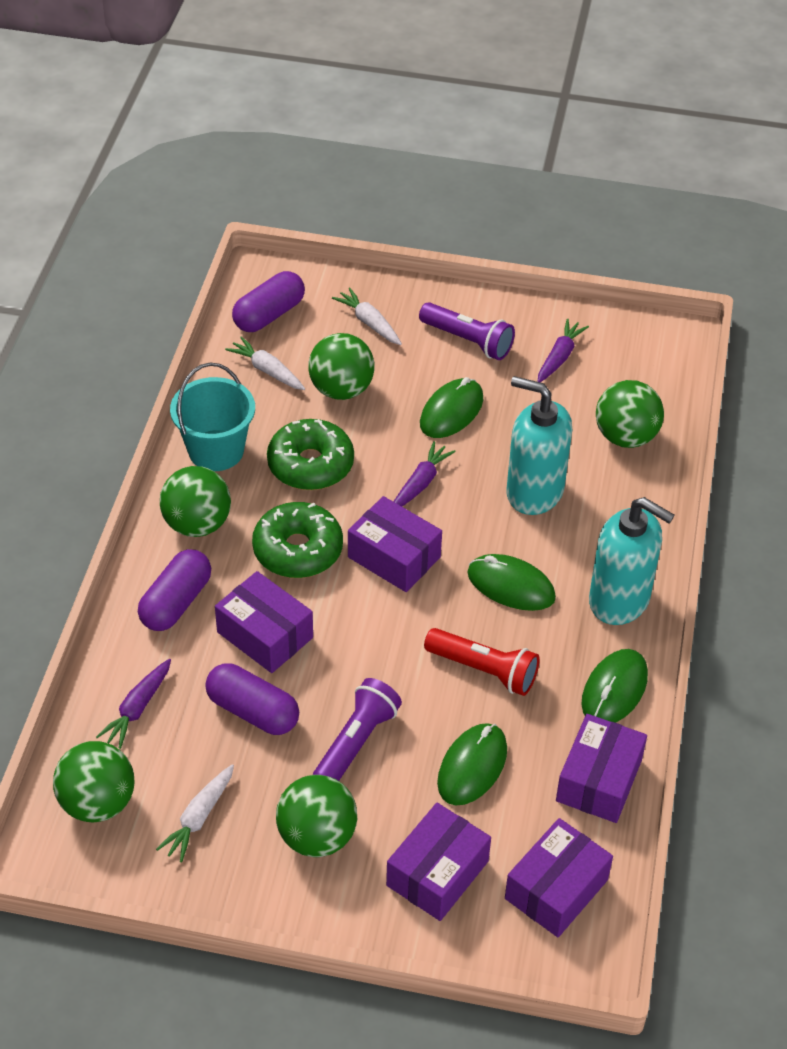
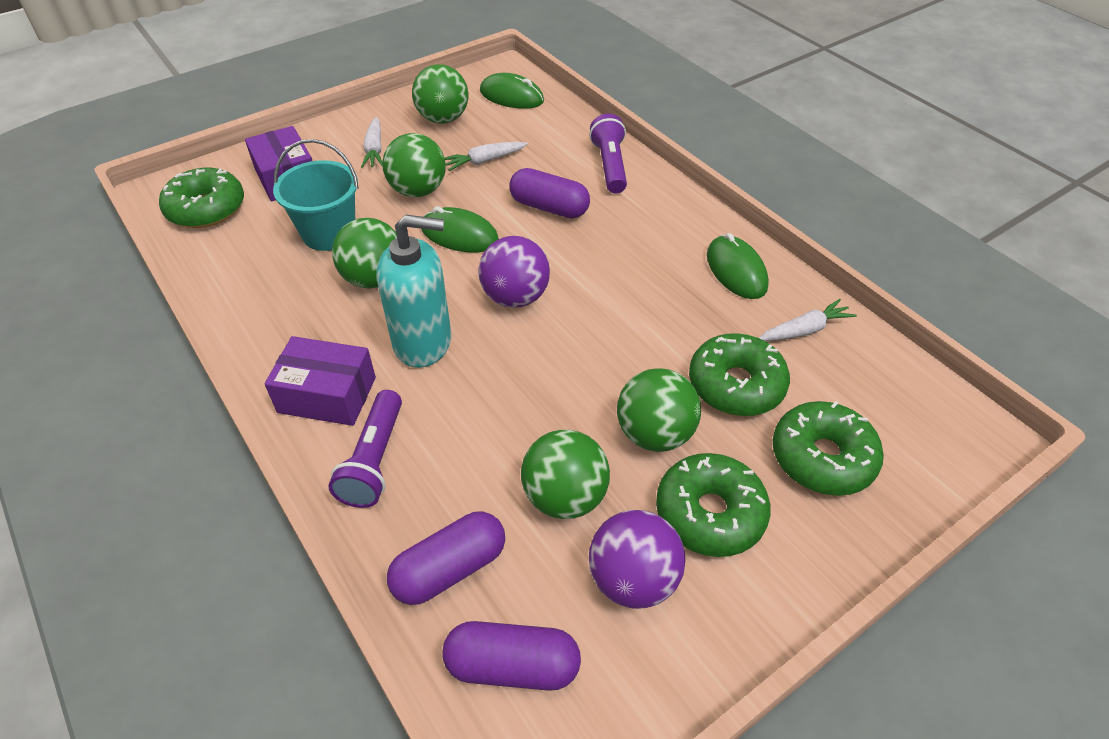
green donut: [252,502,343,578] [267,419,354,490] = 2 -> [159,168,244,228] [656,453,771,557] [689,333,790,416] [773,401,884,496] = 4
green mouse: [420,377,483,438] [437,723,507,805] [467,554,556,611] [582,649,648,723] = 4 -> [422,206,499,252] [480,73,544,109] [707,233,769,299] = 3
purple ball: none = 0 -> [478,236,550,308] [589,510,686,609] = 2
purple box: [215,571,313,673] [348,496,442,592] [386,803,491,921] [505,818,613,937] [556,714,647,823] = 5 -> [245,126,312,201] [265,336,376,426] = 2
purple carrot: [96,659,171,749] [393,441,456,507] [538,319,589,382] = 3 -> none = 0
red flashlight: [424,628,540,696] = 1 -> none = 0
turquoise soap dispenser: [506,376,572,515] [589,497,675,625] = 2 -> [376,215,451,368] = 1

